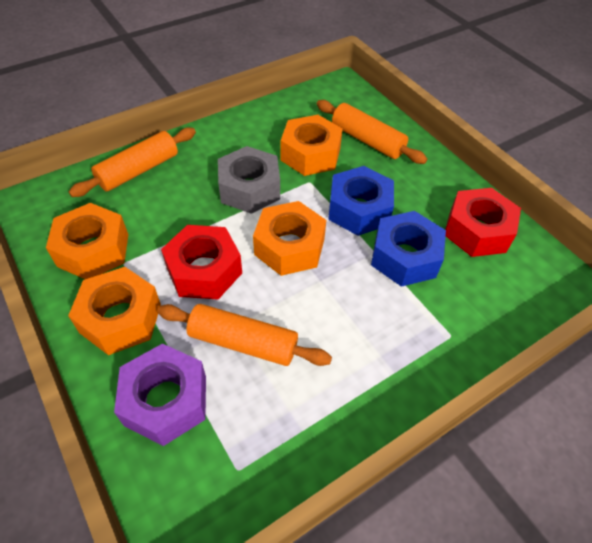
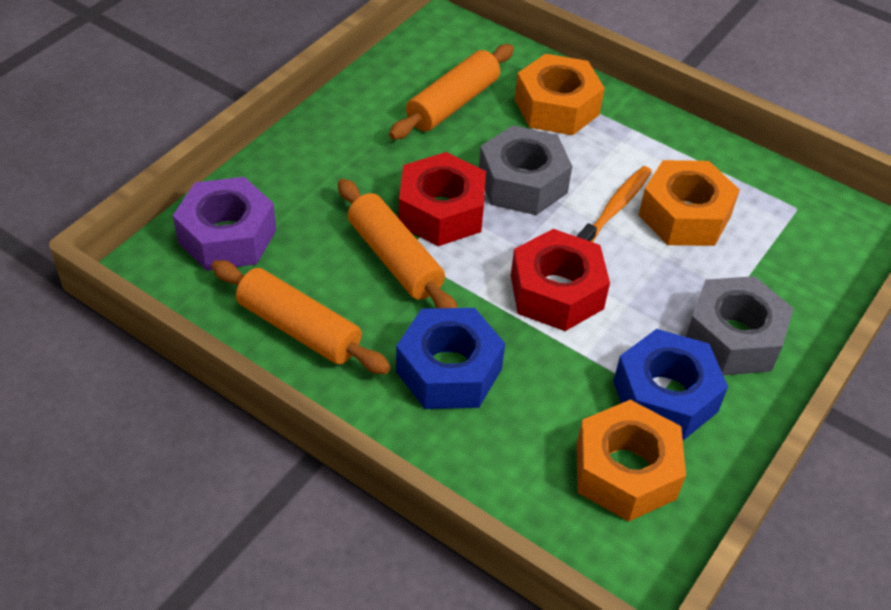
grey nut: [218,146,280,214] = 1 -> [479,125,572,215] [686,276,794,375] = 2
orange nut: [46,203,128,279] [68,267,161,355] [253,201,326,276] [281,115,343,176] = 4 -> [515,54,605,135] [576,400,686,521] [639,160,740,246] = 3
orange toothbrush: none = 0 -> [576,166,652,242] = 1

